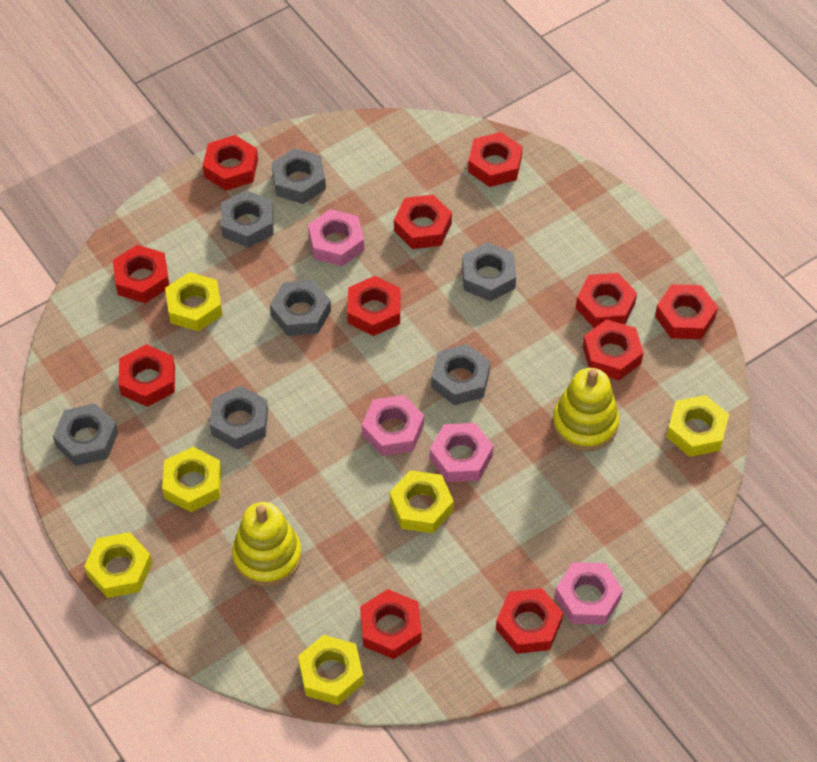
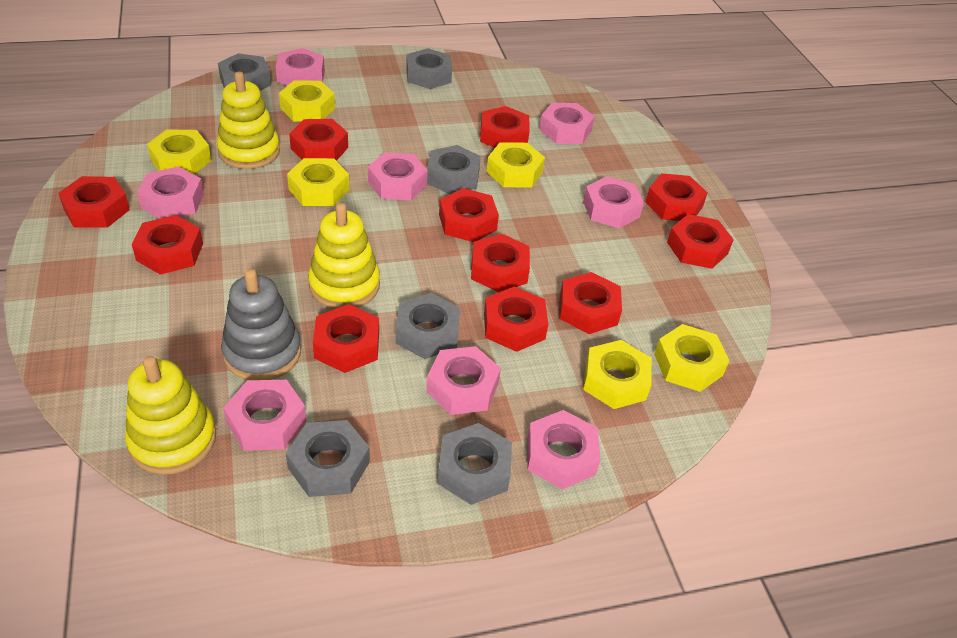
grey nut: [53,403,118,466] [210,386,268,449] [221,190,274,248] [270,280,331,336] [272,148,326,204] [431,344,490,405] [462,242,516,302] = 7 -> [218,53,271,91] [286,420,370,497] [396,293,460,359] [406,48,452,89] [427,145,481,194] [438,423,512,505] = 6
grey stacking toy: none = 0 -> [221,269,301,380] = 1
pink nut: [308,209,364,266] [362,395,424,456] [430,423,493,482] [555,562,623,625] = 4 -> [137,166,204,219] [223,380,306,451] [276,48,325,86] [368,152,428,200] [426,346,501,415] [527,410,600,490] [539,103,595,144] [583,176,644,228] = 8
yellow stacking toy: [232,502,302,587] [553,368,619,451] = 2 -> [125,356,216,475] [217,72,280,169] [308,203,380,309] = 3

